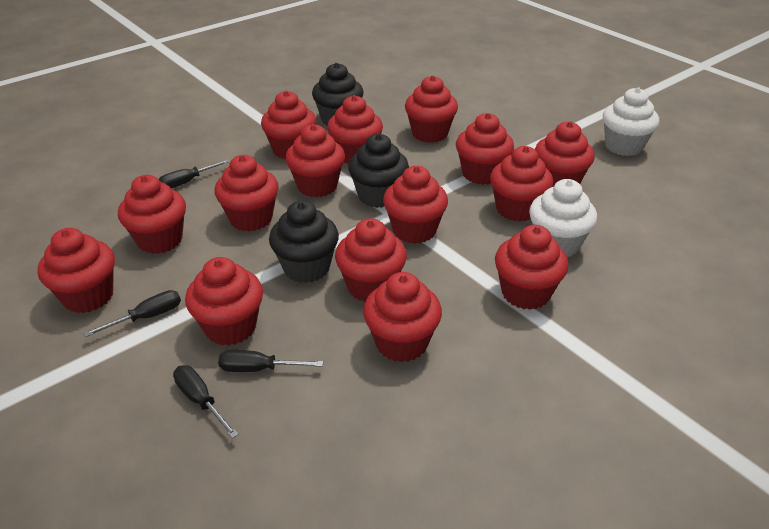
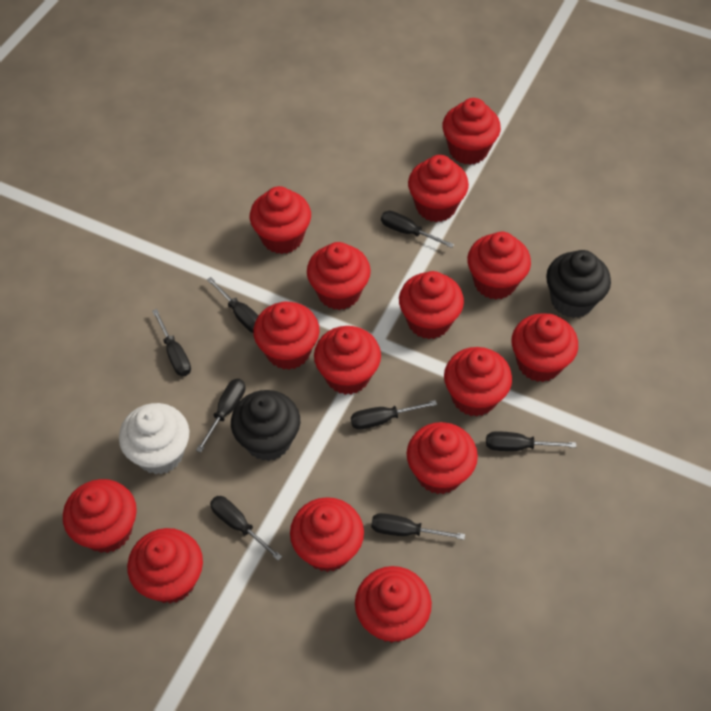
black cupcake: [269,201,339,283] [312,63,364,126] [348,134,409,208] = 3 -> [231,390,300,461] [546,250,611,318] = 2
black screwdriver: [83,290,181,337] [159,159,230,188] [173,365,239,438] [218,350,323,372] = 4 -> [152,309,191,376] [196,379,245,453] [207,277,258,333] [210,496,282,561] [351,400,437,430] [371,513,465,540] [381,211,454,248] [486,431,576,451] = 8
white cupcake: [529,179,597,258] [603,87,659,156] = 2 -> [119,403,189,475] = 1

